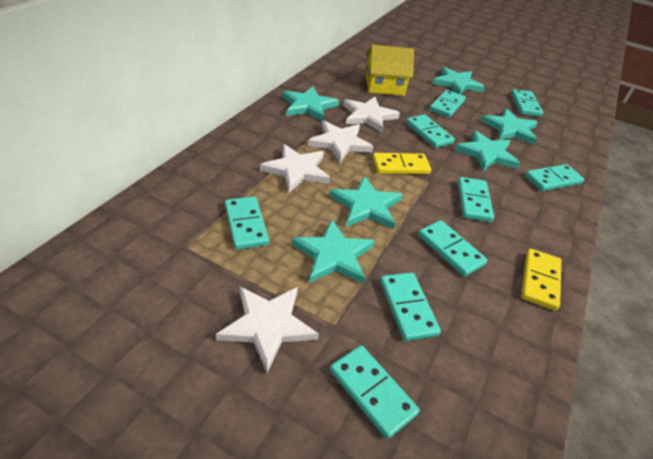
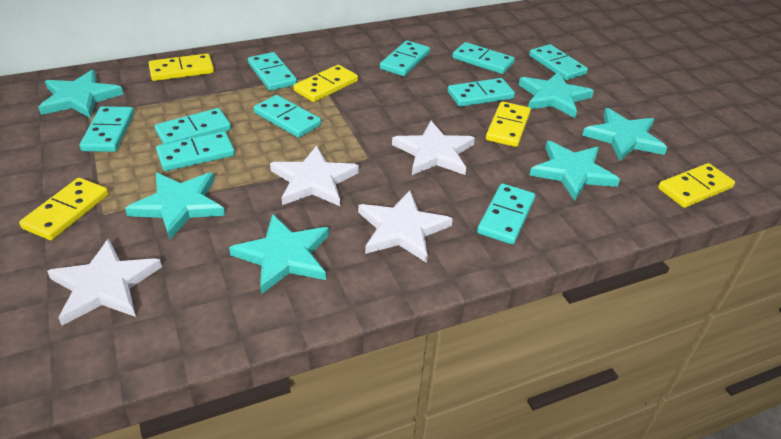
turquoise domino: [225,196,269,250] [330,345,420,439] [380,272,441,341] [406,114,455,148] [418,220,488,277] [429,90,466,118] [458,177,494,222] [511,89,543,117] [525,164,584,191] = 9 -> [80,106,134,152] [155,108,231,144] [156,131,235,171] [248,52,297,91] [254,95,321,138] [380,41,430,76] [448,78,515,107] [452,42,515,74] [477,183,535,245] [529,44,588,80] = 10
yellow domino: [373,153,431,174] [522,249,561,310] = 2 -> [19,178,109,240] [149,54,214,81] [294,65,358,102] [486,101,531,147] [658,163,735,208] = 5
yellow house: [365,45,414,96] = 1 -> none = 0

